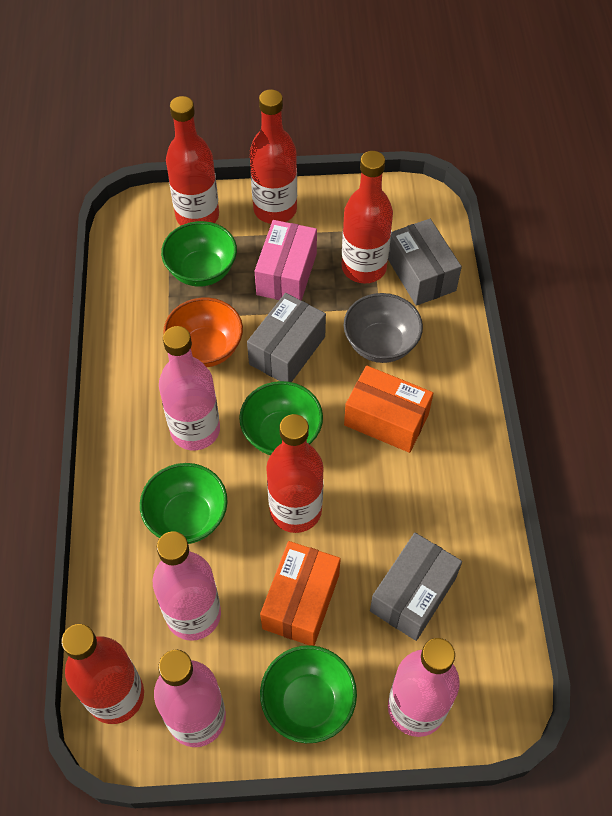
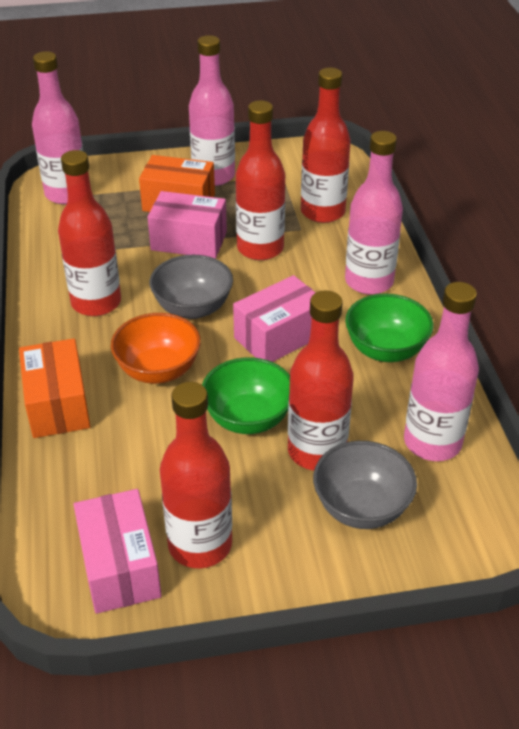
green bowl: [140,463,228,544] [161,221,237,287] [239,381,323,455] [260,645,357,743] = 4 -> [202,357,290,434] [345,294,433,362] = 2
grey bowl: [344,293,423,363] = 1 -> [150,255,233,319] [313,441,417,529] = 2
grey box: [247,293,326,382] [370,533,462,641] [388,219,462,306] = 3 -> none = 0
pink box: [255,220,317,301] = 1 -> [73,489,162,614] [148,191,227,259] [233,275,315,362] = 3

